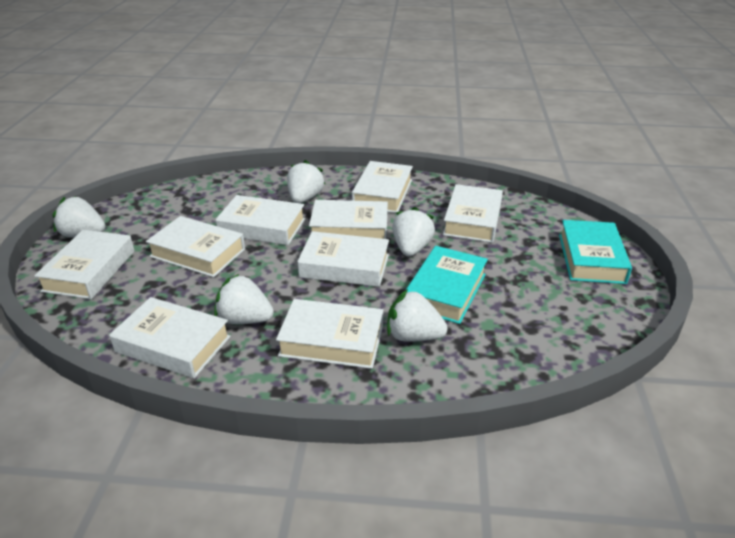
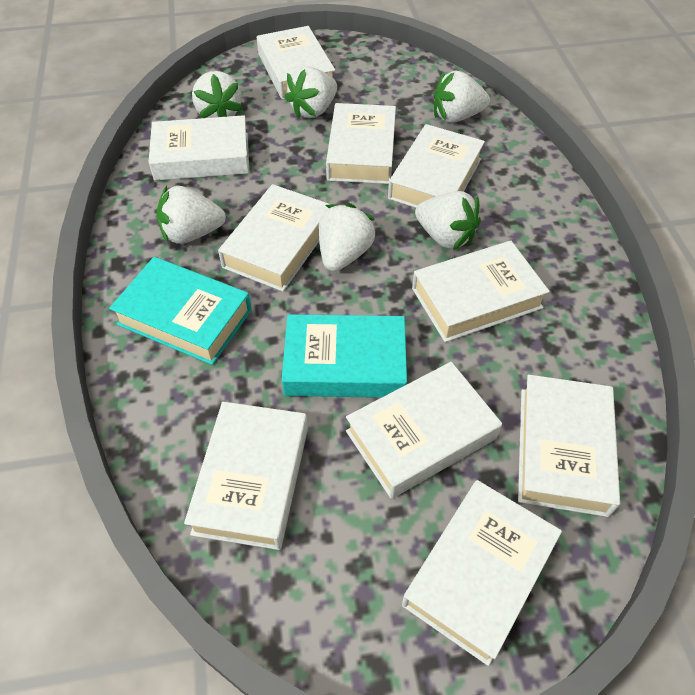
white book: [34,230,134,299] [109,297,231,378] [146,216,245,277] [216,195,305,245] [276,299,383,369] [297,231,389,287] [309,200,388,239] [352,161,413,213] [443,184,503,243] = 9 -> [149,115,249,181] [184,402,308,550] [218,184,329,292] [257,26,335,100] [326,103,396,184] [346,362,502,499] [388,124,485,208] [402,480,562,666] [412,241,550,342] [518,375,620,517] = 10
white strawberry: [52,196,105,238] [214,274,274,324] [287,160,325,203] [387,289,448,342] [392,207,435,256] = 5 -> [156,186,226,244] [192,71,243,118] [284,66,337,119] [319,203,377,272] [415,191,481,250] [433,70,490,123] = 6

